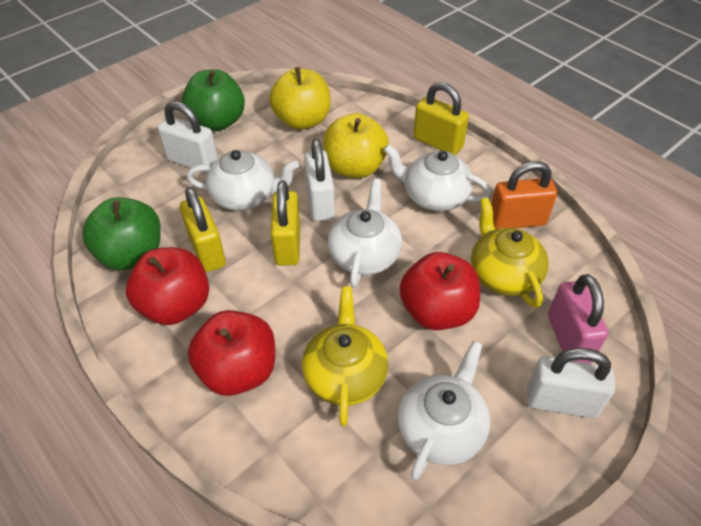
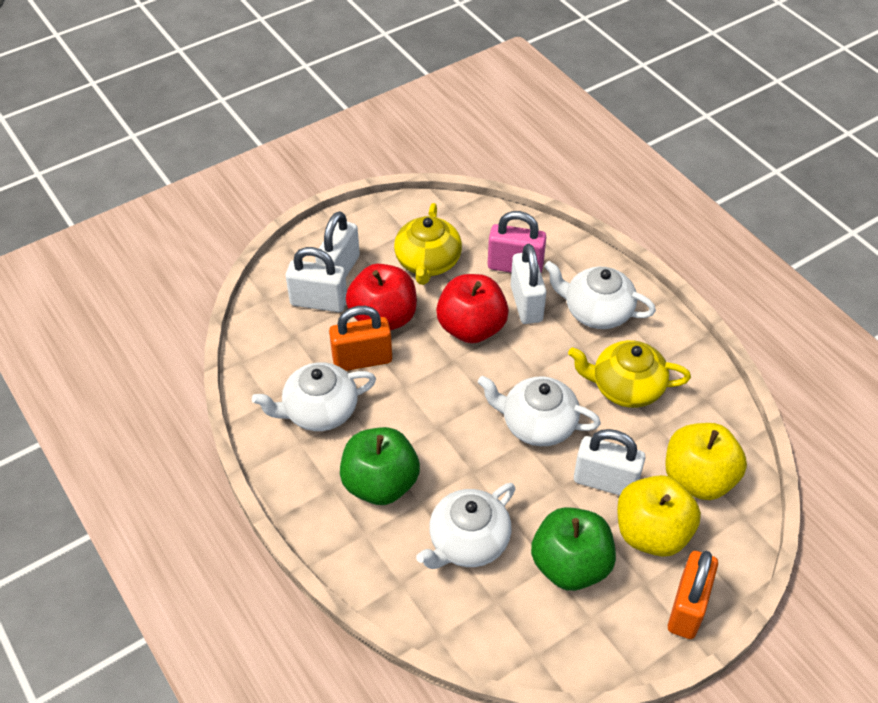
orange padlock: [491,161,558,229] = 1 -> [329,306,392,371] [668,551,718,639] = 2
red apple: [126,247,209,325] [188,310,275,396] [400,252,480,330] = 3 -> [346,264,417,330] [436,274,509,343] = 2
white padlock: [158,101,218,173] [304,139,335,221] [527,348,615,418] = 3 -> [286,247,347,312] [315,211,360,277] [511,244,546,324] [574,429,645,495] = 4
yellow padlock: [180,187,226,272] [271,180,300,266] [413,82,469,155] = 3 -> none = 0

